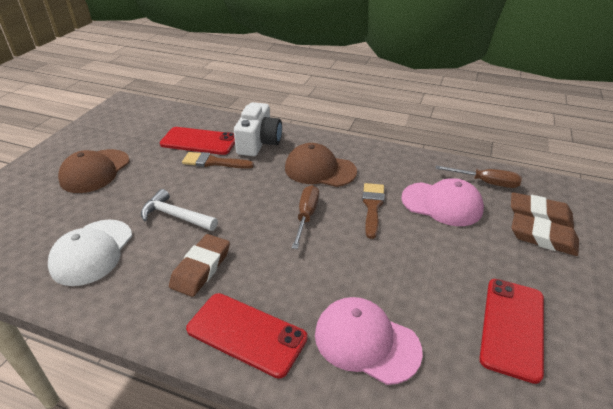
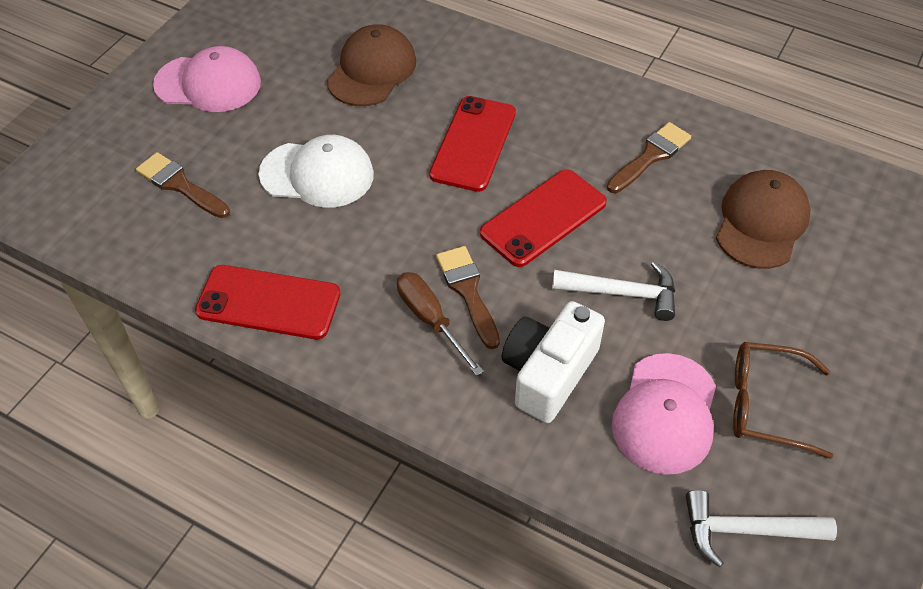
brown brush: [182,152,254,169] [362,183,385,239] = 2 -> [136,152,230,218] [436,246,500,349] [607,122,691,193] = 3
brown eraser: [169,234,230,297] [511,192,574,229] [511,213,579,256] = 3 -> none = 0
brown glasses: none = 0 -> [733,342,833,459] = 1
brown screwdriver: [292,185,319,249] [435,165,522,188] = 2 -> [397,272,484,376] = 1
white hammer: [141,189,218,231] = 1 -> [552,261,675,321] [686,490,837,567] = 2

